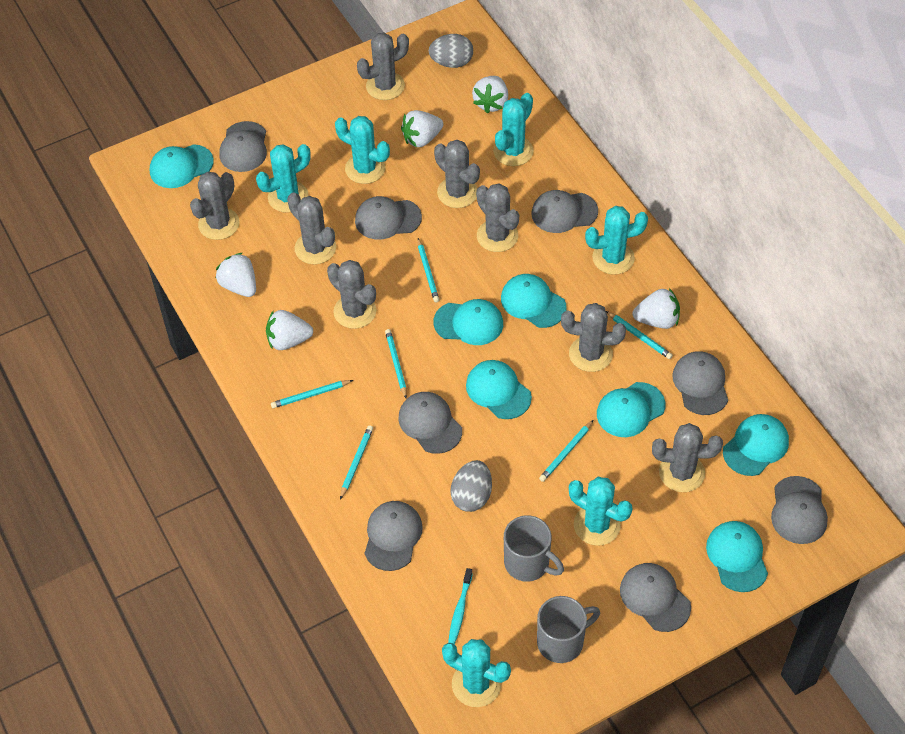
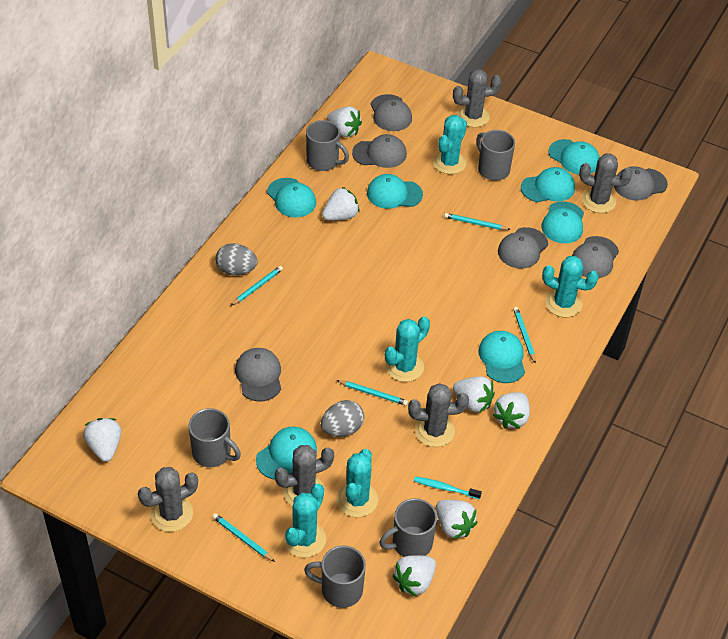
grey cactus: [190,172,239,240] [287,192,336,265] [327,260,376,329] [357,33,409,100] [434,140,480,208] [476,184,519,252] [561,303,626,372] [652,423,723,492] = 8 -> [138,467,198,532] [275,445,334,506] [408,383,469,447] [453,69,502,127] [579,154,632,213] = 5
grey cap: [220,121,267,172] [355,196,422,240] [364,501,423,571] [398,392,462,454] [531,190,598,233] [620,563,691,632] [672,351,728,415] [771,476,828,544] = 8 -> [235,348,281,401] [352,134,407,168] [371,94,412,131] [498,227,548,269] [572,236,619,278] [614,166,668,201] = 6
grey mug: [504,515,564,582] [537,596,600,663] = 2 -> [188,408,241,467] [304,545,366,608] [306,120,349,171] [379,498,437,557] [476,130,515,180] = 5
turquoise cactus: [256,144,311,213] [335,116,390,184] [442,639,511,707] [493,93,534,166] [569,477,632,546] [585,206,648,275] = 6 -> [283,484,326,558] [336,449,378,517] [385,316,430,382] [433,115,467,174] [542,256,599,317] = 5
turquoise pencil: [271,380,353,408] [340,426,373,499] [385,329,407,398] [418,238,439,302] [539,420,594,482] [606,311,673,359] = 6 -> [212,513,275,562] [231,266,283,306] [336,380,408,406] [444,213,511,230] [513,307,536,364] = 5
white strawberry: [216,253,256,297] [266,310,313,350] [401,110,443,147] [472,76,508,114] [633,288,680,329] = 5 -> [83,418,121,462] [322,187,360,221] [327,106,362,137] [392,555,436,596] [436,500,477,539] [453,376,495,413] [493,392,530,428] = 7

